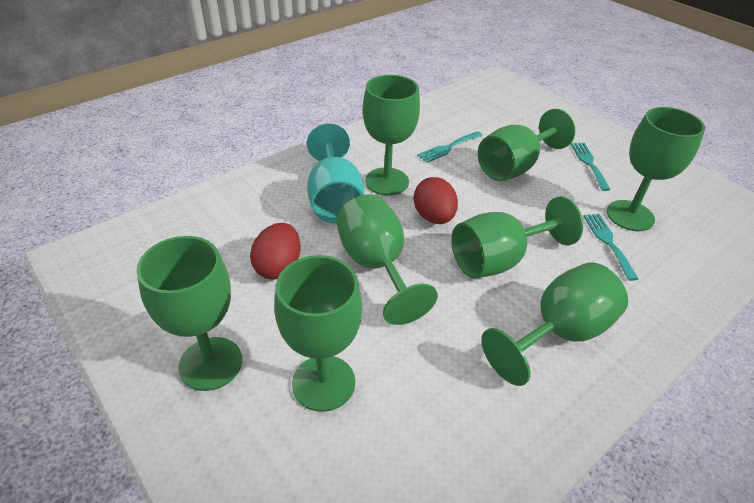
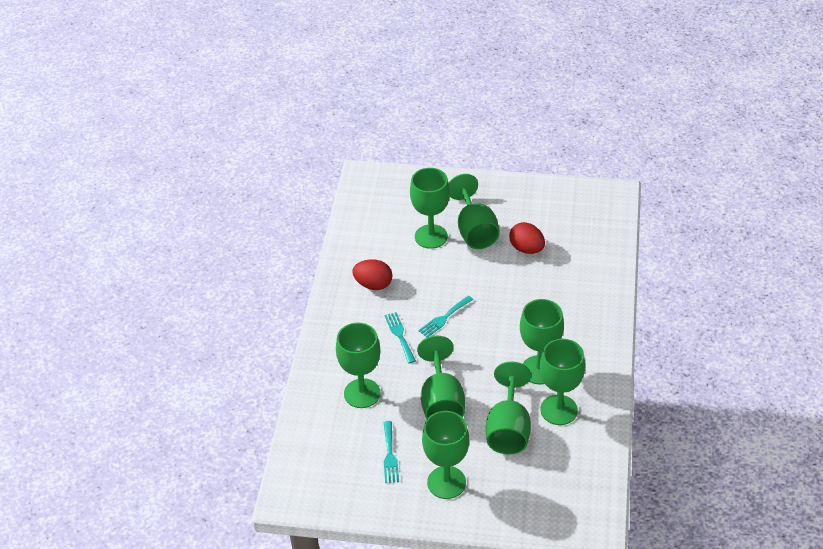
turquoise goblet: [307,123,364,224] = 1 -> none = 0

